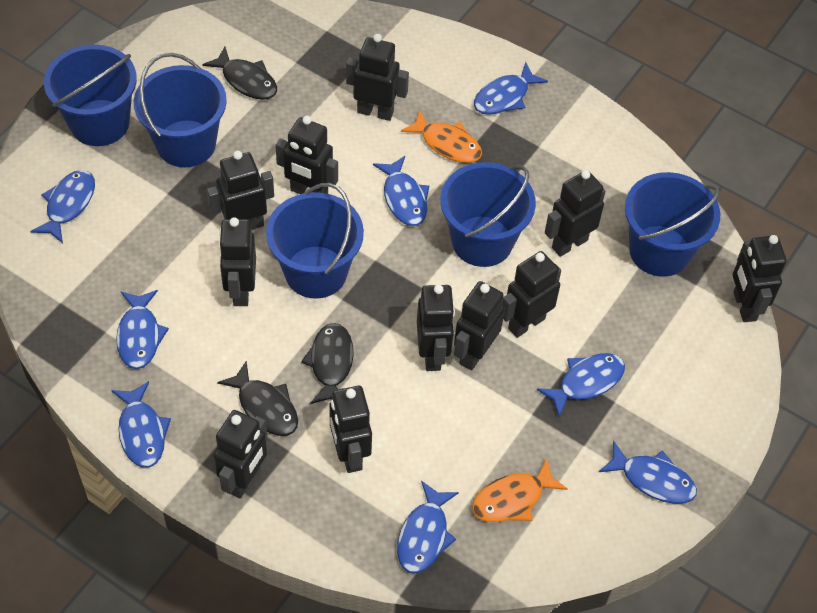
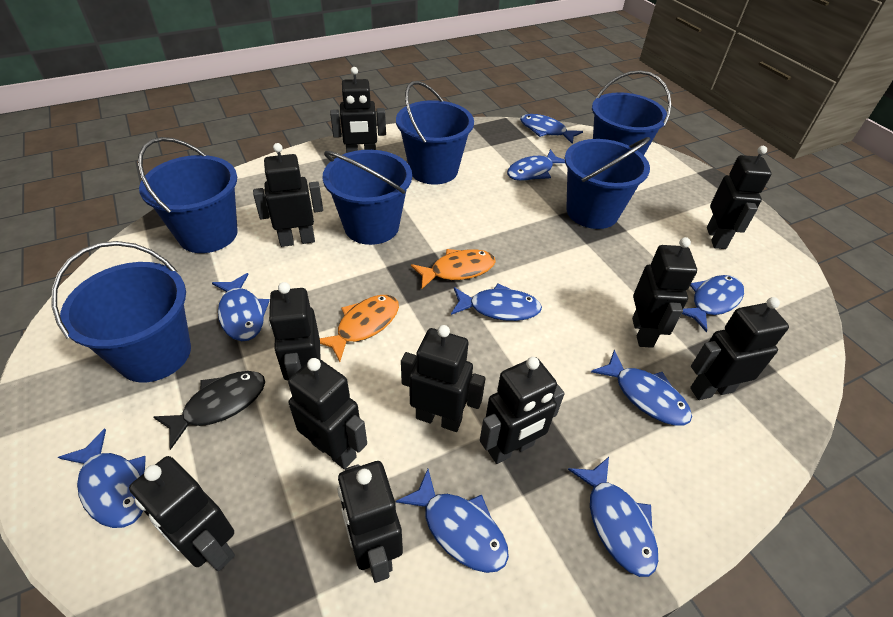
black fish: [202,47,277,100] [217,360,298,436] [301,323,354,404] = 3 -> [154,371,265,450] = 1
blue bucket: [44,45,137,146] [134,53,227,167] [266,183,364,299] [440,162,536,267] [625,172,720,277] = 5 -> [52,241,191,382] [138,137,238,253] [323,150,412,245] [396,81,474,184] [565,137,650,229] [592,70,671,155] = 6
blue fish: [30,170,95,243] [111,381,171,468] [116,290,169,369] [373,156,429,226] [397,480,459,573] [474,62,548,115] [537,353,625,417] [599,441,697,504] = 8 -> [58,429,146,528] [212,273,270,341] [396,469,509,573] [451,283,542,321] [507,149,565,181] [520,114,583,144] [568,457,658,577] [591,350,692,426] [682,275,744,332] = 9

